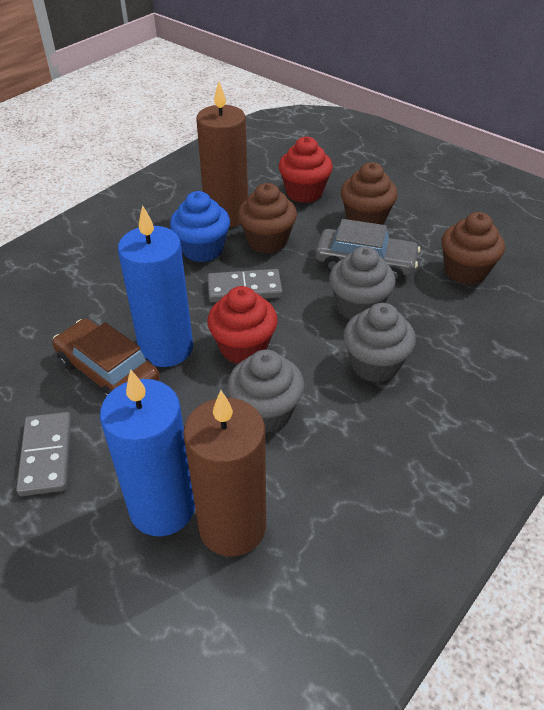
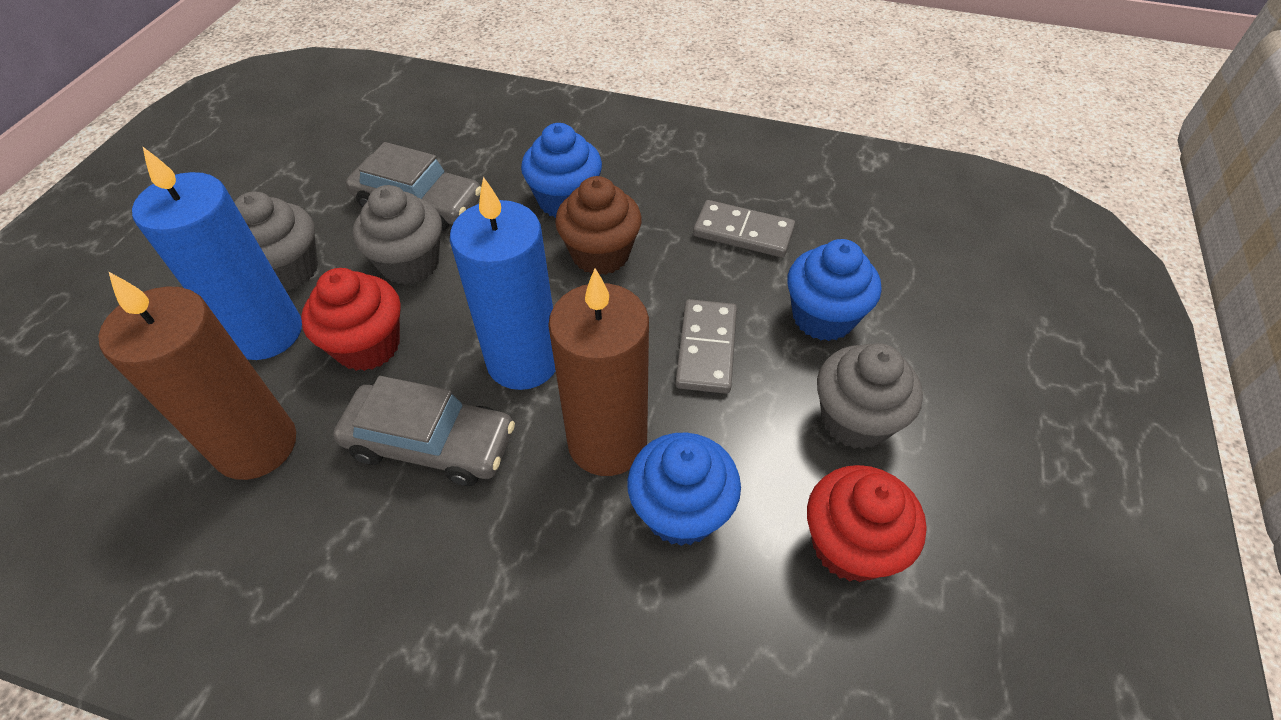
blue cupcake: [170,191,230,262] = 1 -> [521,123,602,218] [627,433,741,546] [787,239,881,341] = 3
brown car: [52,319,160,398] = 1 -> none = 0
brown cupcake: [238,183,297,253] [341,162,398,225] [442,212,505,285] = 3 -> [555,176,642,275] = 1
grey car: [315,219,420,281] = 1 -> [333,376,515,486] [346,142,481,231] = 2

